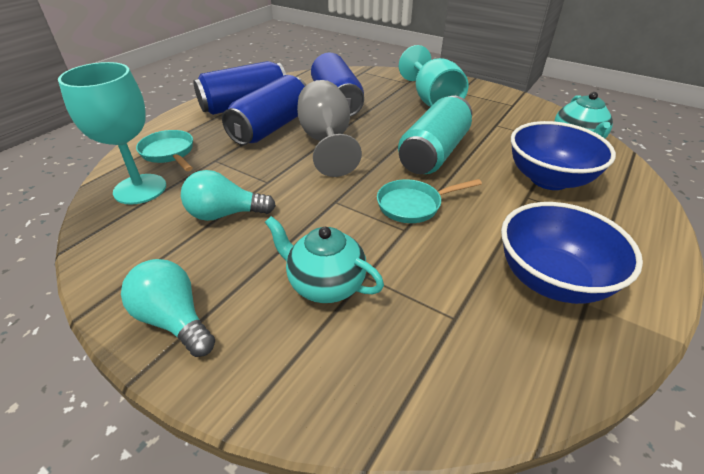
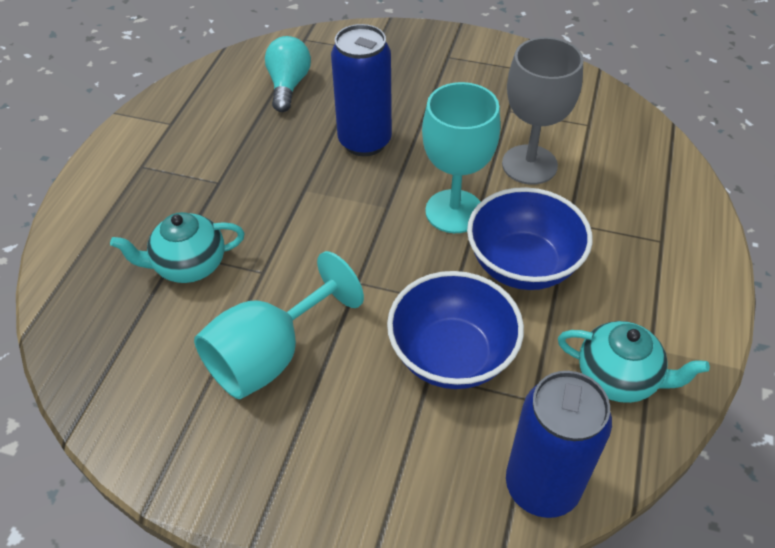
blue can: [193,61,286,115] [222,75,306,145] [311,52,364,117] = 3 -> [331,24,392,156] [506,371,612,518] = 2
turquoise can: [398,96,472,174] = 1 -> none = 0
turquoise light bulb: [121,259,215,357] [181,170,276,221] = 2 -> [265,36,311,112] = 1
turquoise pan: [136,130,193,171] [377,179,482,223] = 2 -> none = 0

